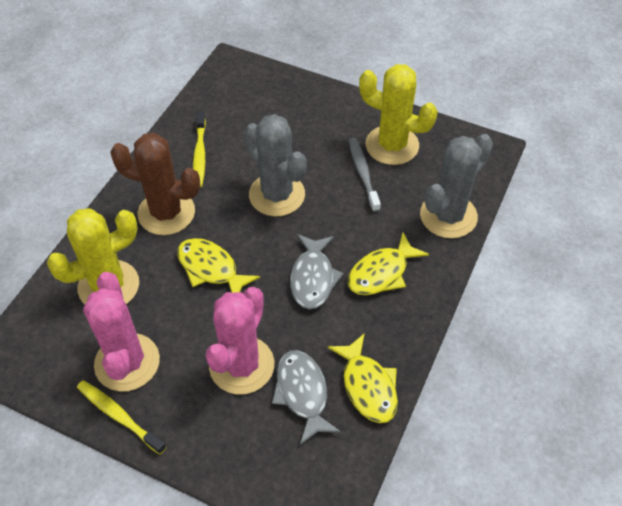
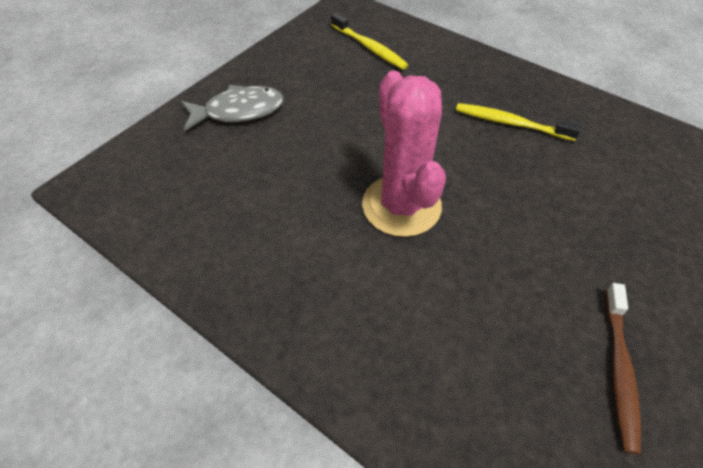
brown cactus: [110,133,200,235] = 1 -> none = 0
brown toothbrush: none = 0 -> [606,283,641,455] = 1
grey cactus: [244,114,307,216] [420,134,493,238] = 2 -> none = 0
grey fish: [272,350,341,445] [290,234,344,309] = 2 -> [181,85,284,131] = 1
grey toothbrush: [349,138,381,212] = 1 -> none = 0
pink cactus: [83,272,160,391] [206,287,274,394] = 2 -> [362,71,446,237] = 1
yellow cactus: [47,208,139,304] [359,64,438,165] = 2 -> none = 0
yellow fish: [177,238,260,293] [328,333,398,423] [348,233,429,295] = 3 -> none = 0

